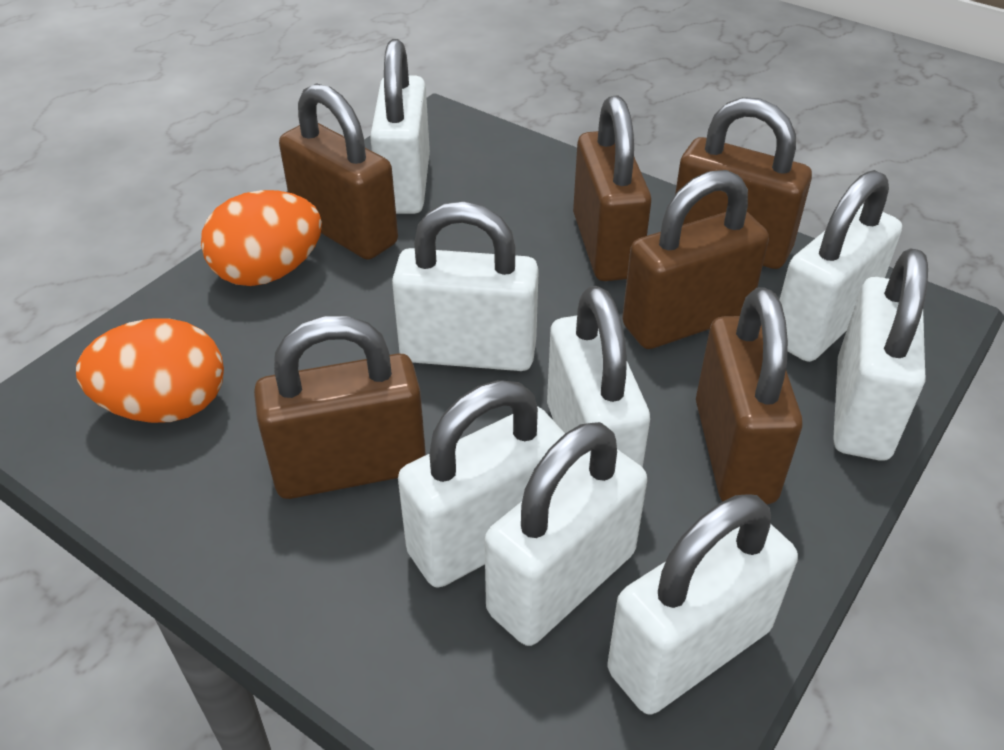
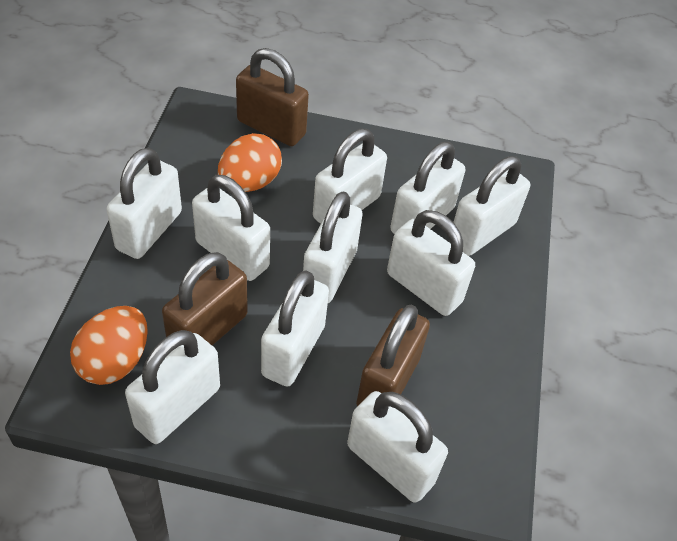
brown padlock: [254,315,426,499] [279,83,398,260] [573,96,651,281] [622,170,769,349] [675,97,812,269] [696,287,803,504] = 6 -> [162,252,248,345] [236,48,309,146] [356,305,430,406] = 3
white padlock: [370,39,430,214] [392,202,539,371] [398,380,565,588] [484,422,647,646] [547,286,650,468] [607,494,798,715] [780,170,902,362] [833,248,928,461] = 8 -> [107,148,182,259] [125,330,220,444] [192,175,270,281] [261,270,329,386] [303,191,363,303] [313,129,387,224] [347,391,448,503] [387,210,475,316] [390,142,465,234] [454,156,530,256] = 10

